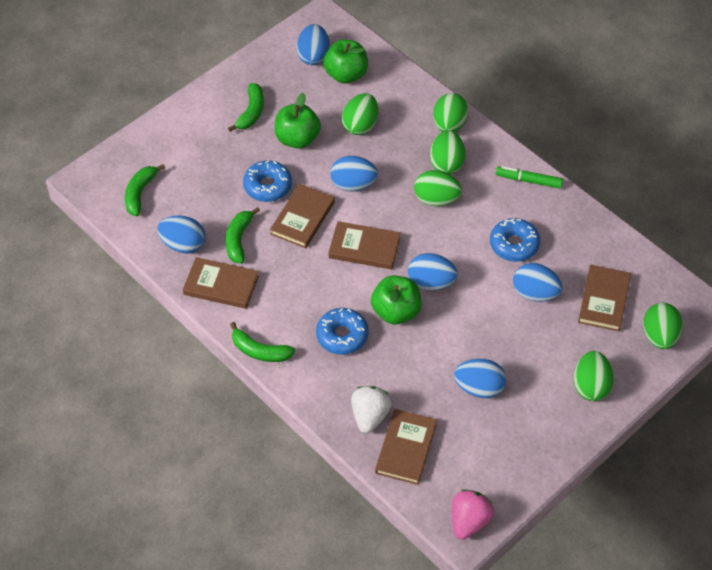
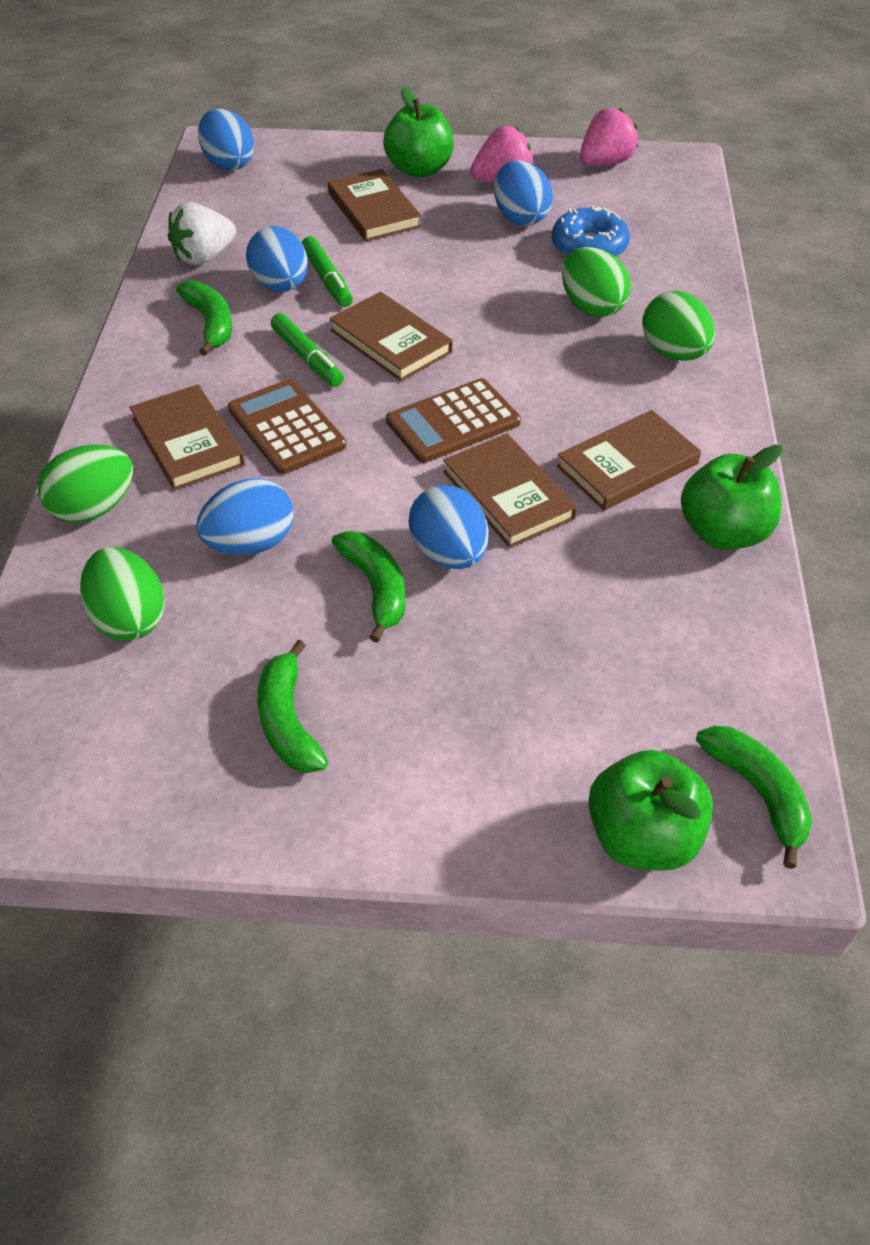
blue donut: [243,160,292,202] [316,308,368,355] [490,218,540,262] = 3 -> [551,206,630,257] = 1
blue egg: [157,215,205,254] [296,24,330,65] [330,156,378,191] [408,253,458,291] [454,359,506,398] [513,263,562,302] = 6 -> [196,478,293,555] [198,109,254,170] [246,226,308,292] [409,485,489,569] [494,160,553,226] = 5
brown calculator: none = 0 -> [228,379,347,474] [386,378,521,463] = 2
green egg: [342,93,378,135] [414,170,462,206] [430,130,465,174] [433,93,468,132] [574,351,614,401] [643,303,683,349] = 6 -> [38,444,133,523] [80,547,165,641] [562,247,631,317] [642,291,715,361] = 4
green marker: [496,166,563,189] = 1 -> [271,313,344,387] [302,236,353,307] = 2
pink strawberry: [452,489,494,540] = 1 -> [470,126,534,183] [580,108,638,166] = 2

